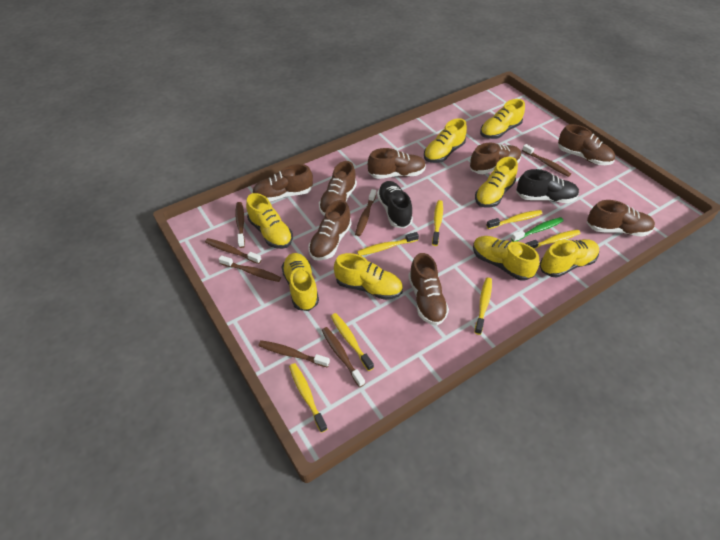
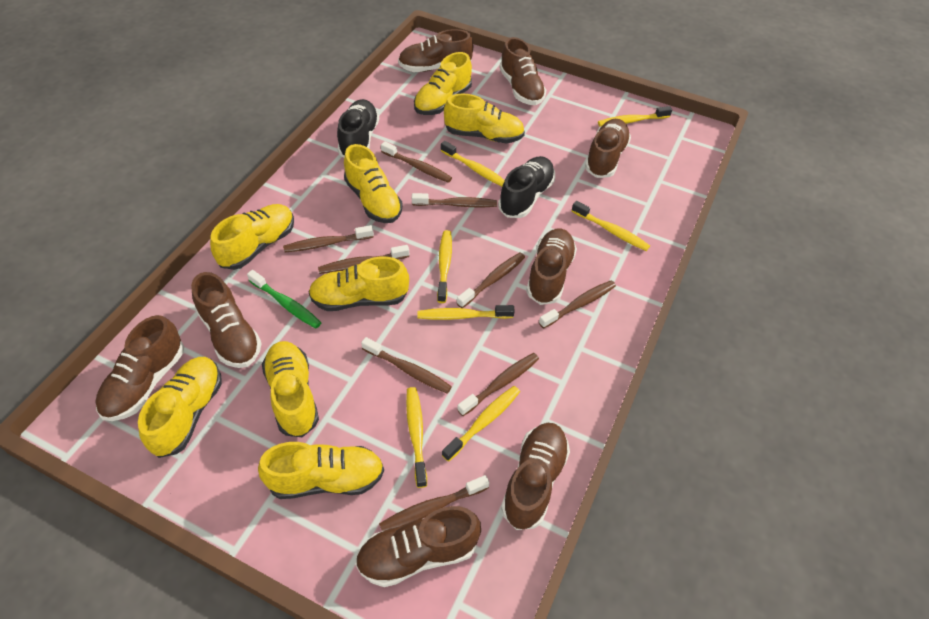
brown toothbrush: [205,238,261,264] [219,255,281,282] [235,202,245,248] [258,340,330,368] [322,327,365,387] [355,189,376,236] [522,144,571,177] = 7 -> [283,225,374,252] [318,245,409,274] [361,337,452,394] [379,475,489,531] [381,141,452,183] [412,193,497,207] [457,253,525,308] [457,353,539,416] [539,280,616,329] = 9

